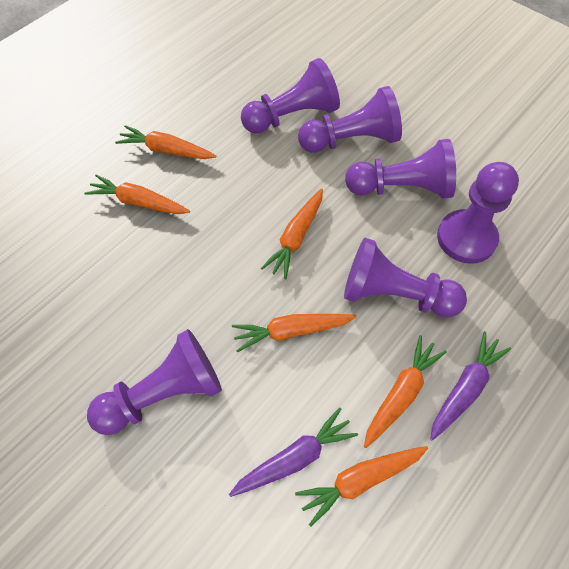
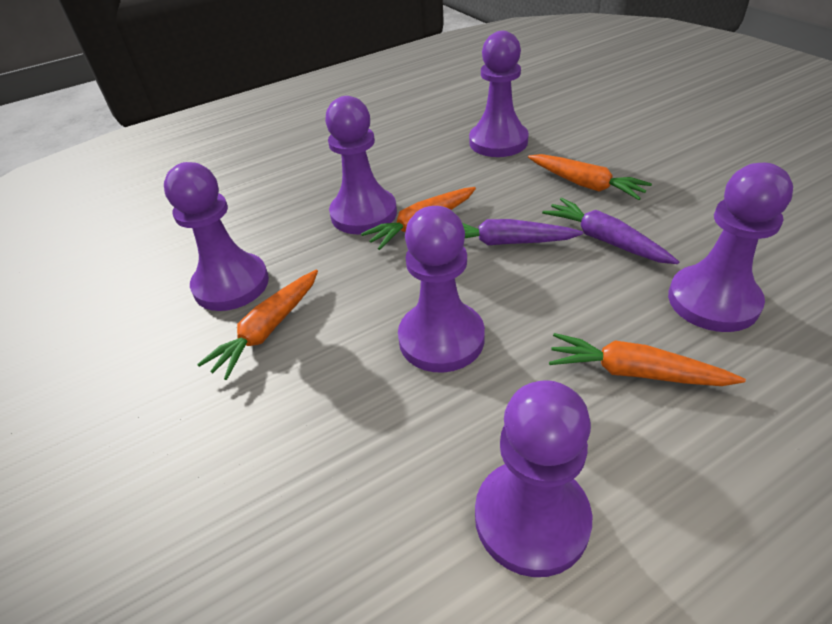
orange carrot: [84,174,190,214] [115,125,216,159] [232,314,356,353] [261,188,323,279] [295,446,428,527] [364,335,447,448] = 6 -> [197,270,318,380] [361,187,476,250] [528,154,652,200] [549,333,746,386] = 4

